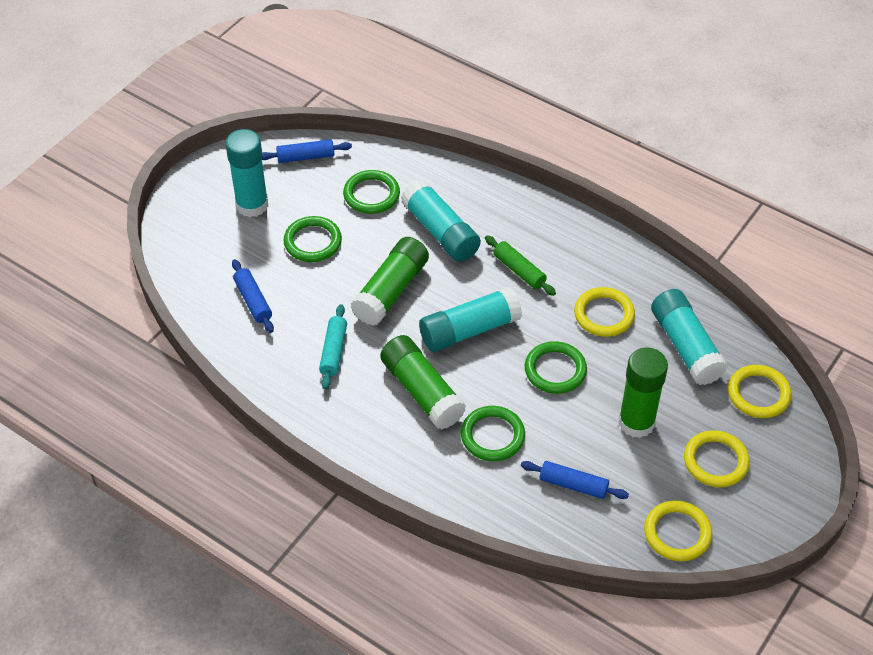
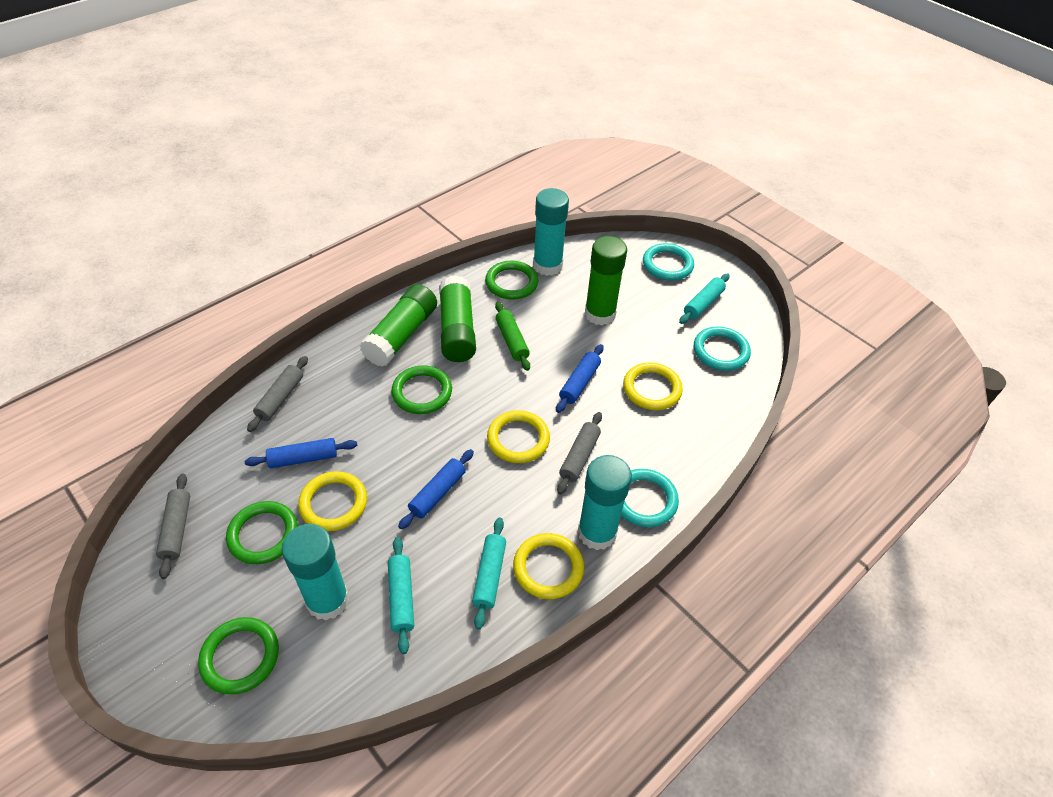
grey rolling pin: none = 0 -> [156,474,190,579] [247,356,308,432] [557,412,602,494] = 3
turquoise glue stick: [225,129,268,217] [401,180,481,262] [419,287,522,352] [651,289,728,385] = 4 -> [282,524,349,620] [533,188,569,276] [578,455,632,550] = 3
turquoise ring: none = 0 -> [621,469,679,527] [643,243,694,281] [694,326,751,371] = 3
turquoise rolling pin: [319,304,347,389] = 1 -> [388,537,414,654] [472,518,506,629] [679,274,730,324] = 3

